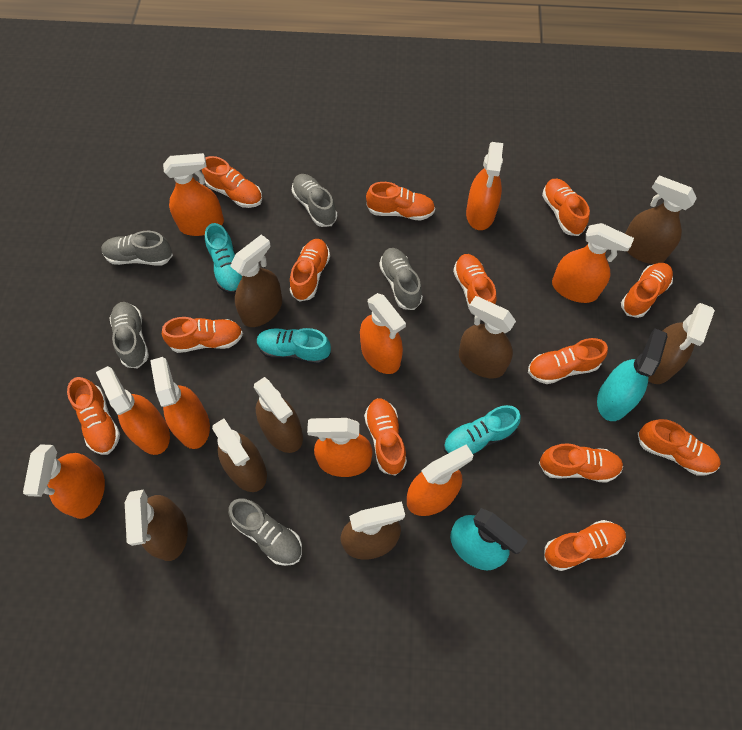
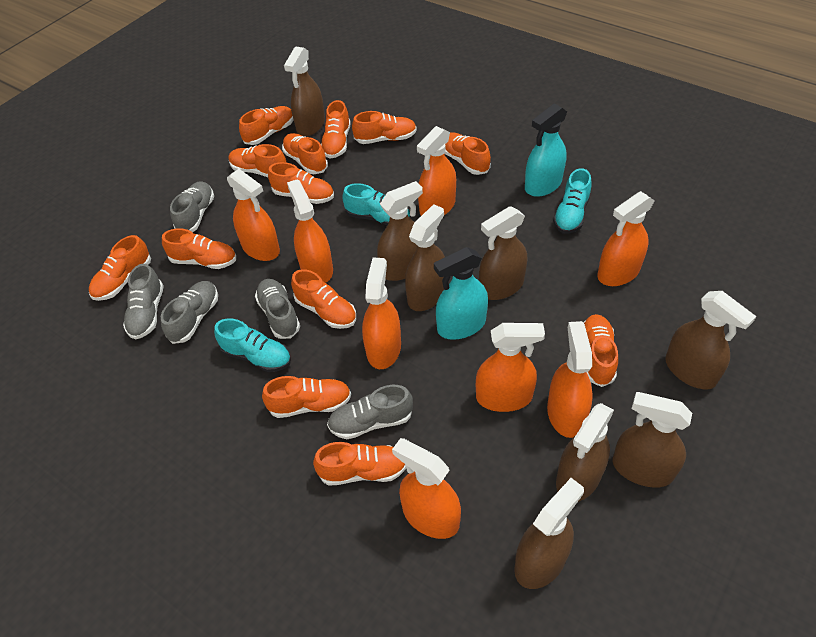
orange spray bottle: [23,444,105,519] [96,366,170,455] [150,357,210,449] [163,153,224,236] [307,418,373,477] [360,293,406,374] [407,444,474,516] [466,142,503,230] [552,223,634,303] = 9 -> [227,169,280,261] [287,179,333,283] [362,257,401,369] [392,438,461,539] [417,126,456,216] [476,323,545,412] [547,321,593,438] [598,191,654,286] = 8

